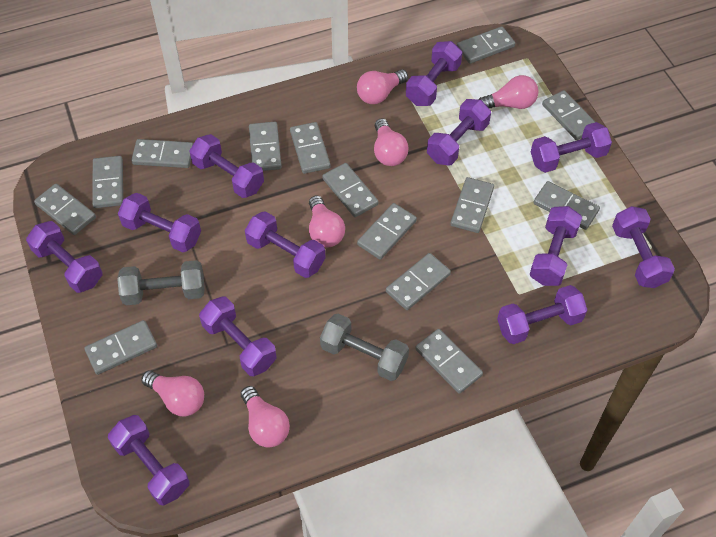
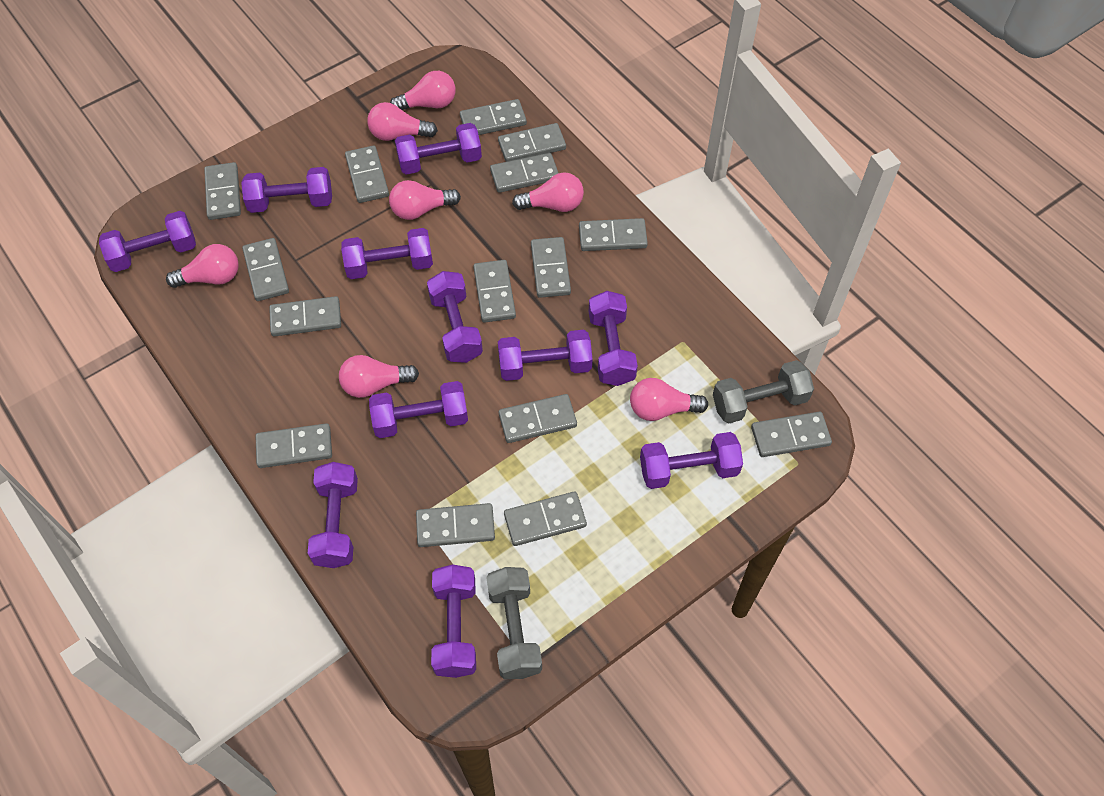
grey domino: [34,184,96,235] [84,320,157,375] [92,156,123,208] [131,139,193,168] [249,122,282,171] [290,122,331,174] [323,163,379,217] [357,203,417,260] [386,253,451,310] [415,329,483,394] [451,177,494,233] [457,26,515,64] [533,181,600,230] [542,90,595,140] = 14 -> [204,162,241,220] [242,238,289,301] [255,423,332,468] [269,296,341,337] [345,145,389,203] [416,503,495,547] [460,99,527,135] [473,260,516,323] [490,153,558,193] [498,123,566,162] [499,394,577,443] [504,491,587,546] [531,237,571,298] [579,218,648,251] [751,412,832,457] = 15
pink light bulb: [141,370,204,416] [241,386,290,448] [309,195,345,247] [357,69,408,104] [374,118,409,166] [478,75,539,109] = 6 -> [166,244,239,288] [339,355,419,398] [367,102,438,141] [389,180,461,220] [390,71,456,110] [512,172,584,212] [630,378,708,421] = 7
purple dumbbell: [26,221,102,293] [108,415,189,505] [118,193,201,252] [189,134,264,198] [199,297,277,376] [245,211,326,278] [406,41,462,106] [427,99,491,165] [497,285,587,344] [529,206,582,286] [531,122,612,173] [612,206,675,288] = 12 -> [99,211,196,272] [241,167,332,213] [308,462,358,568] [341,228,433,279] [369,381,468,438] [395,123,482,175] [427,271,483,363] [431,565,476,678] [498,330,593,381] [589,291,638,386] [640,432,743,489] = 11

